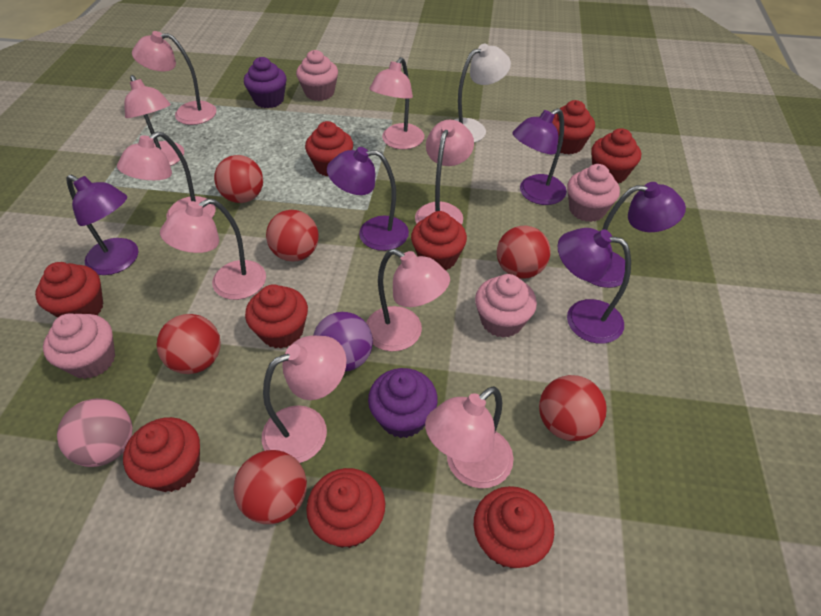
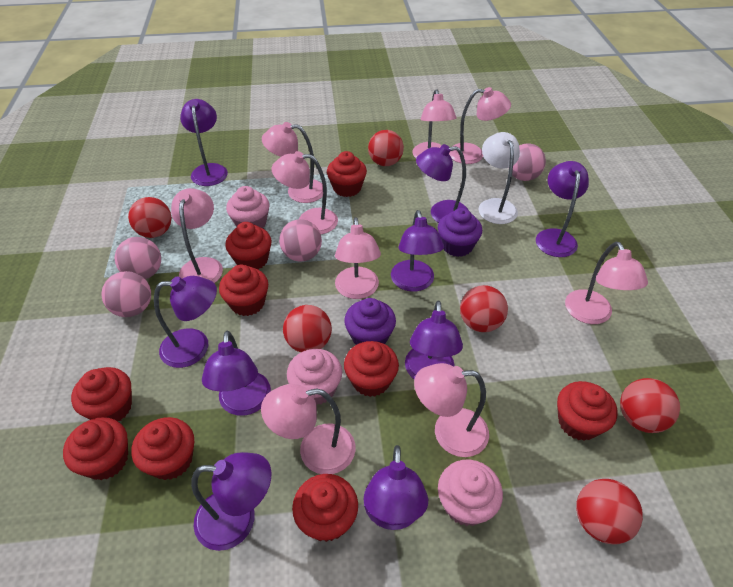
pink ball: [57,398,133,467] = 1 -> [101,271,151,317] [115,237,161,279] [279,219,322,262] [512,144,546,181] = 4
pink cupcake: [43,313,115,379] [296,50,338,101] [475,274,537,338] [567,164,620,222] = 4 -> [226,186,269,228] [287,349,342,405] [438,460,503,526] = 3
purple ball: [313,312,373,371] = 1 -> none = 0
purple lamp: [66,175,138,275] [327,147,409,251] [513,108,567,205] [558,228,631,344] [588,182,686,288] = 5 -> [154,276,217,368] [180,99,228,186] [191,452,271,551] [202,331,271,416] [364,445,428,530] [391,210,444,292] [405,300,463,379] [416,144,468,223] [536,161,589,257] = 9

